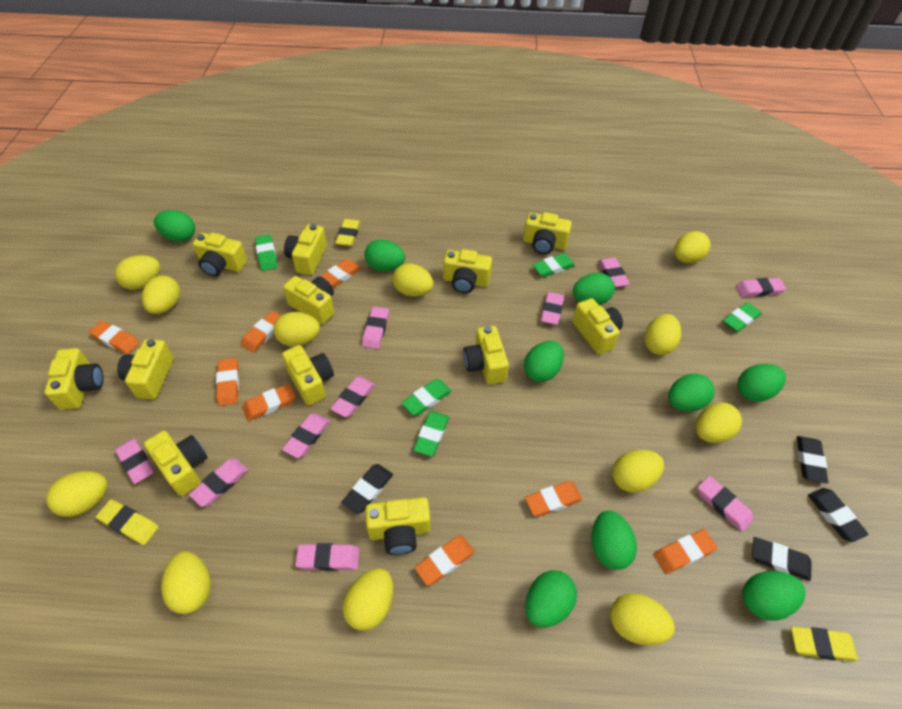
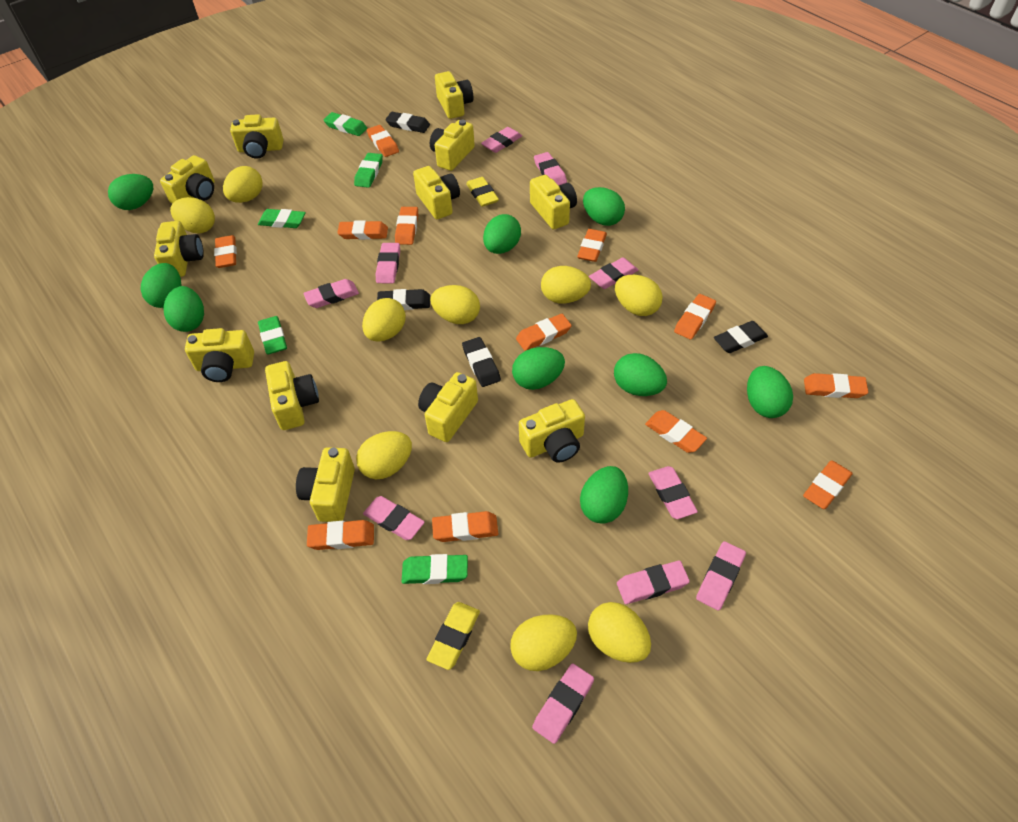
orange eraser: [89,321,140,354] [216,358,239,406] [241,311,282,353] [242,383,296,421] [320,259,361,288] [415,536,475,586] [525,481,583,517] [654,529,717,574] = 8 -> [214,235,237,268] [307,520,374,550] [337,220,388,240] [367,125,399,157] [395,207,418,245] [432,511,498,542] [516,314,572,351] [577,229,607,262] [645,410,707,453] [674,294,716,340] [803,460,853,509] [804,373,868,398] = 12
yellow egg: [46,471,108,517] [115,255,160,290] [142,276,180,314] [161,551,211,614] [273,312,320,346] [342,568,393,631] [392,264,434,296] [610,593,675,645] [612,450,664,493] [644,314,681,355] [674,231,711,263] [696,402,742,443] = 12 -> [170,197,215,233] [223,166,263,203] [356,431,412,479] [362,298,406,341] [430,285,480,324] [510,614,577,671] [541,266,591,303] [588,602,651,663] [615,275,663,316] = 9
yellow eraser: [96,499,159,545] [335,219,361,246] [791,626,858,661] = 3 -> [426,602,480,670] [466,177,499,207] = 2

